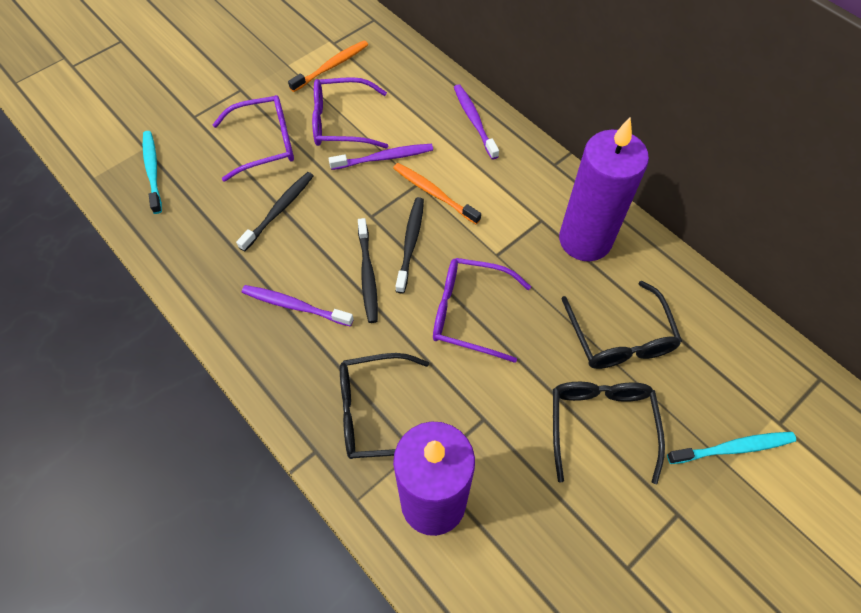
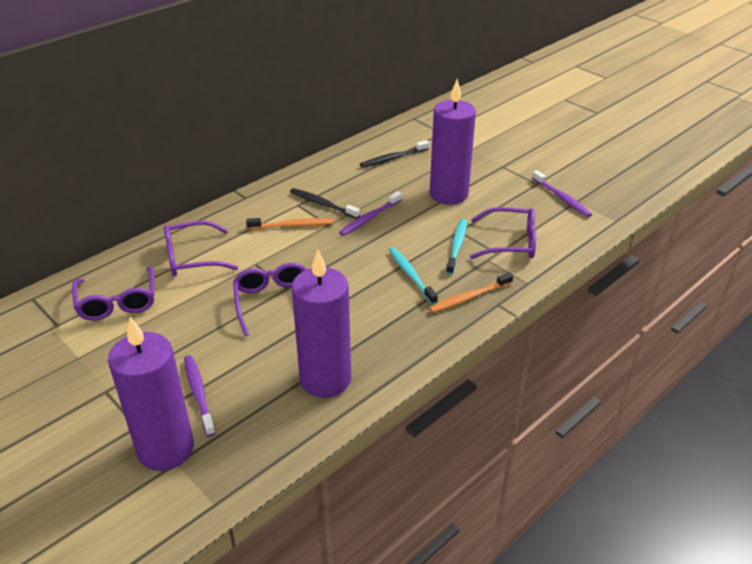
black glasses: [340,353,429,459] [553,382,665,484] [561,281,682,369] = 3 -> none = 0
black toothbrush: [236,172,314,252] [358,218,378,323] [396,197,424,294] = 3 -> [290,188,360,219] [360,140,429,168] = 2
purple candle: [393,421,475,536] [559,117,649,261] = 2 -> [108,317,194,471] [292,250,351,398] [430,79,476,205] = 3
purple glasses: [212,95,294,182] [312,77,388,149] [433,258,531,363] = 3 -> [72,267,154,321] [164,221,238,276] [233,262,307,336] [470,207,536,259] = 4

